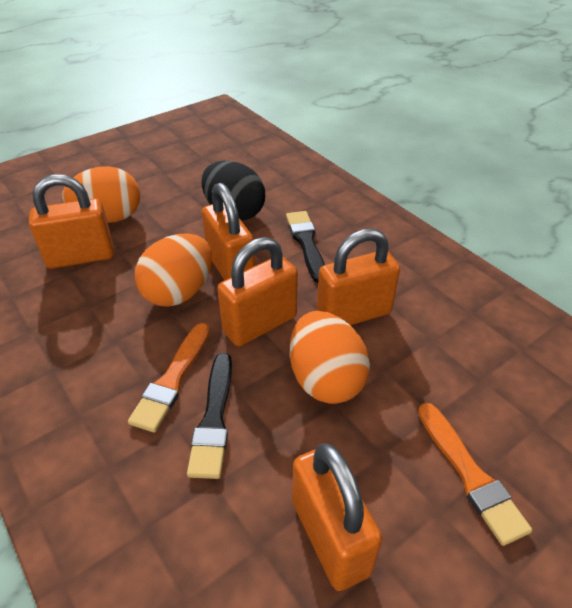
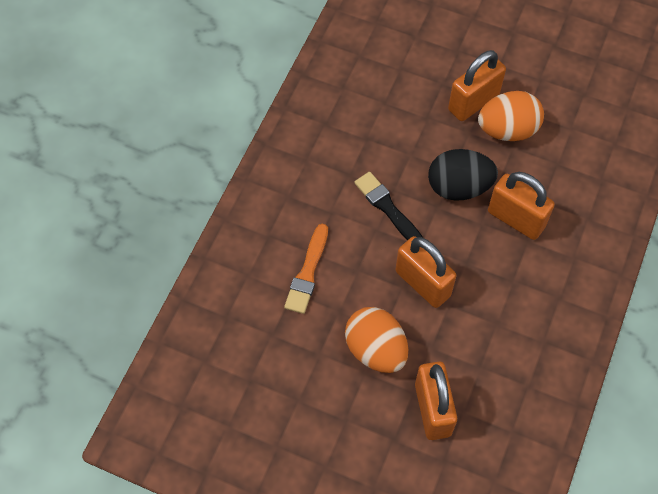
black brush: [187,353,232,479] [286,211,325,283] = 2 -> [354,172,423,241] = 1
orange brush: [128,323,210,433] [418,403,532,546] = 2 -> [284,224,328,314] = 1
orange egg: [62,166,140,223] [135,233,212,307] [290,311,370,404] = 3 -> [345,307,408,373] [478,91,544,141] = 2
orange padlock: [29,174,114,269] [202,183,255,280] [217,237,298,346] [292,443,382,591] [317,229,400,325] = 5 -> [395,236,456,308] [415,362,457,440] [448,50,506,121] [488,172,555,240] = 4

